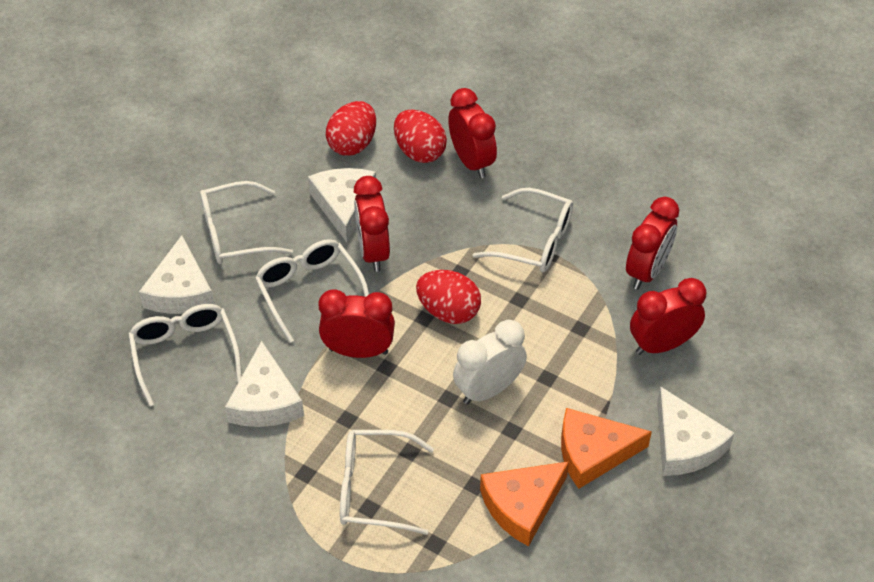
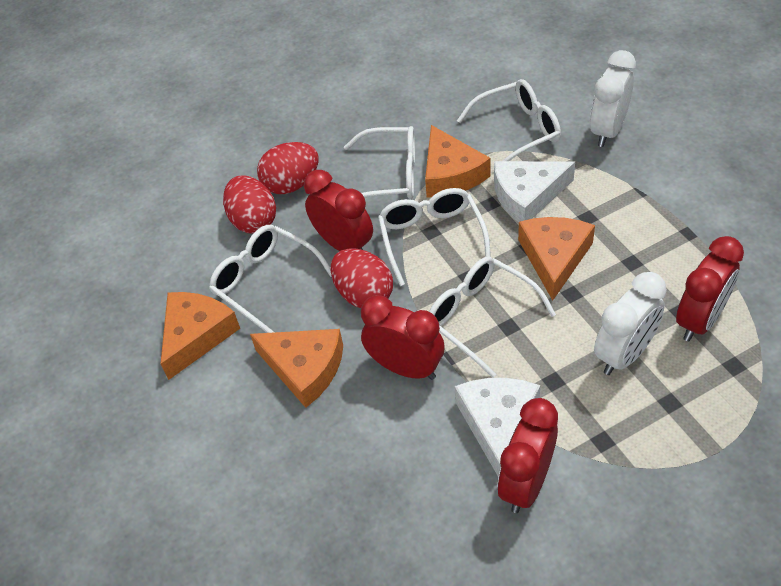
orange cheese: [480,461,569,546] [561,408,652,489] = 2 -> [161,292,240,380] [250,329,343,408] [425,125,491,198] [518,217,595,301] = 4
red clock: [318,290,395,358] [354,176,390,272] [448,88,497,178] [626,197,679,289] [630,278,706,355] = 5 -> [304,170,373,251] [361,295,445,380] [498,398,558,513] [676,236,744,342] = 4
white cheese: [139,235,214,314] [225,341,304,427] [308,168,376,242] [657,386,734,476] = 4 -> [454,378,540,477] [494,161,575,222] = 2
white clock: [453,320,527,404] = 1 -> [590,50,636,147] [594,272,667,375] = 2

